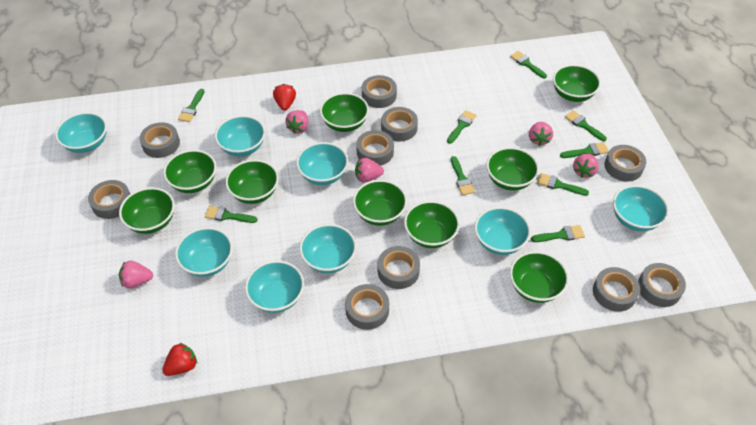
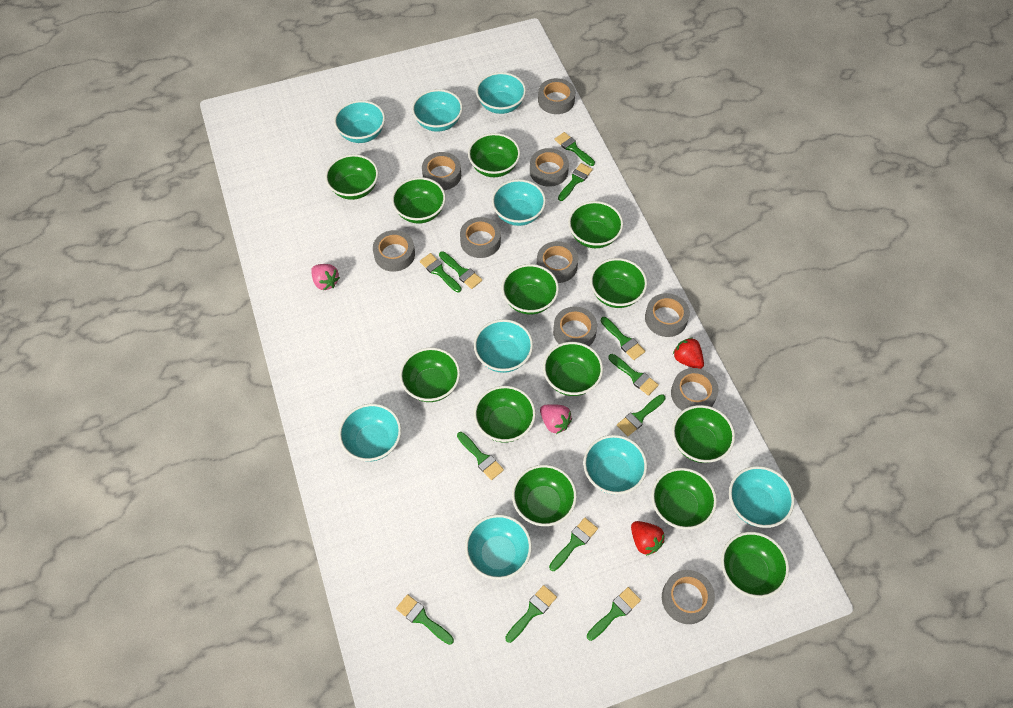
green bowl: [119,187,175,234] [163,150,216,193] [225,159,279,204] [320,93,369,132] [353,180,407,226] [404,201,460,248] [486,147,539,191] [510,251,569,303] [553,64,601,102] = 9 -> [325,154,379,200] [392,177,446,224] [400,347,460,402] [468,133,520,177] [474,386,536,442] [502,264,559,314] [512,465,577,526] [543,342,603,396] [568,201,623,248] [590,258,647,308] [651,468,717,530] [672,405,735,463] [721,532,789,598] = 13
green brush: [178,89,205,122] [205,206,257,223] [447,110,477,144] [451,156,475,195] [510,51,547,78] [531,225,585,242] [537,173,589,196] [560,142,609,158] [565,110,607,141] = 9 -> [396,594,454,645] [420,253,461,292] [439,252,482,289] [457,432,504,480] [505,585,557,643] [549,518,598,571] [555,132,595,166] [558,163,593,201] [587,587,641,641] [601,317,645,360] [608,354,659,396] [617,394,666,436] = 12
pink strawberry: [119,261,153,288] [285,110,309,134] [355,158,384,183] [529,122,553,146] [573,154,599,178] = 5 -> [311,264,340,290] [540,404,572,434] = 2
turquoise bowl: [55,112,107,153] [175,227,233,277] [215,115,265,156] [245,260,304,313] [296,142,348,185] [299,224,356,273] [474,207,531,255] [613,185,669,231] = 8 -> [334,100,385,143] [338,404,401,461] [412,89,463,132] [465,514,532,580] [474,319,533,373] [476,72,526,114] [492,179,546,226] [583,435,647,495] [729,466,794,528] = 9

